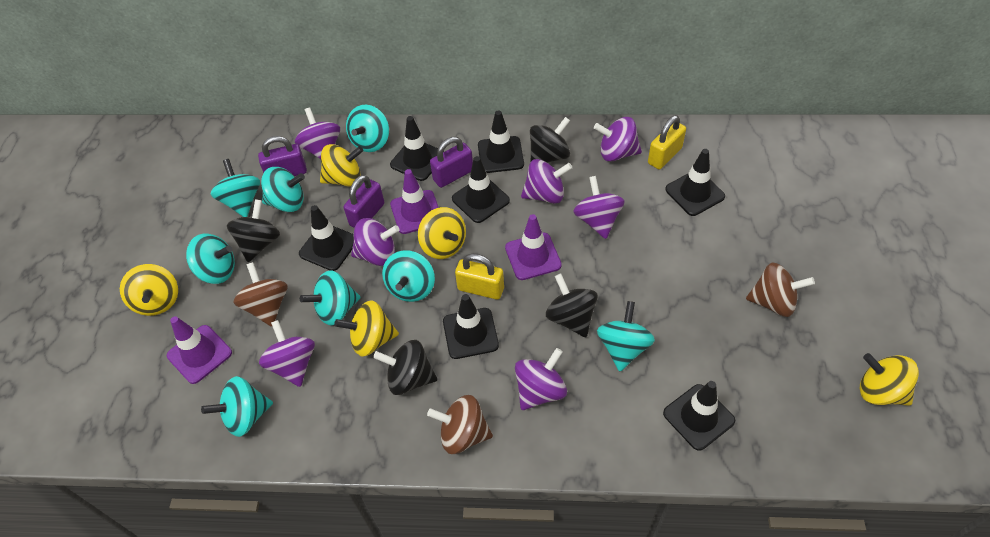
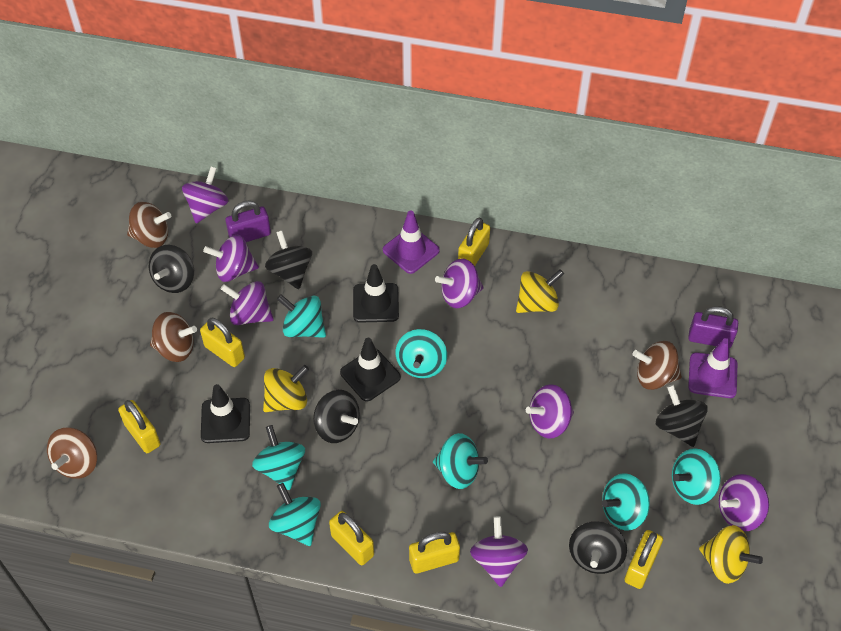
black spinning top: [227,199,280,262] [373,340,438,395] [530,117,570,163] [546,274,598,337] = 4 -> [149,245,194,293] [265,231,312,289] [313,390,360,443] [569,521,627,574] [656,385,708,447] = 5
black traffic cone: [299,205,354,271] [390,116,444,181] [443,294,499,359] [452,156,510,223] [478,110,524,173] [663,381,735,451] [665,149,725,216] = 7 -> [201,384,250,443] [340,338,401,402] [353,264,399,323] = 3
brown spinning top: [233,262,287,327] [427,395,493,454] [746,263,815,317] = 3 -> [47,427,97,479] [127,202,171,248] [150,312,197,362] [632,341,682,390] = 4
purple padlock: [258,136,307,176] [343,175,384,228] [430,137,473,188] = 3 -> [225,201,271,242] [688,306,738,348] = 2
purple traffic cone: [167,316,232,384] [390,169,439,234] [505,214,562,280] = 3 -> [383,211,440,274] [688,338,737,398] = 2
turquoise spinning top: [186,234,235,284] [201,376,273,437] [211,159,260,217] [261,167,305,212] [300,270,361,326] [346,105,389,152] [382,250,435,302] [597,301,655,372] = 8 -> [252,425,305,490] [269,483,321,546] [277,294,326,338] [396,329,447,378] [433,433,488,489] [602,473,650,531] [672,448,721,505] = 7
yellow padlock: [455,254,504,300] [648,115,686,169] = 2 -> [118,400,161,453] [200,318,245,367] [329,511,374,566] [409,532,460,574] [458,218,490,266] [624,530,663,589] = 6
yellow spinning top: [120,264,178,316] [320,144,363,187] [334,301,399,357] [418,207,466,259] [860,353,919,406] = 5 -> [263,365,309,412] [516,269,564,313] [699,525,763,584] = 3

